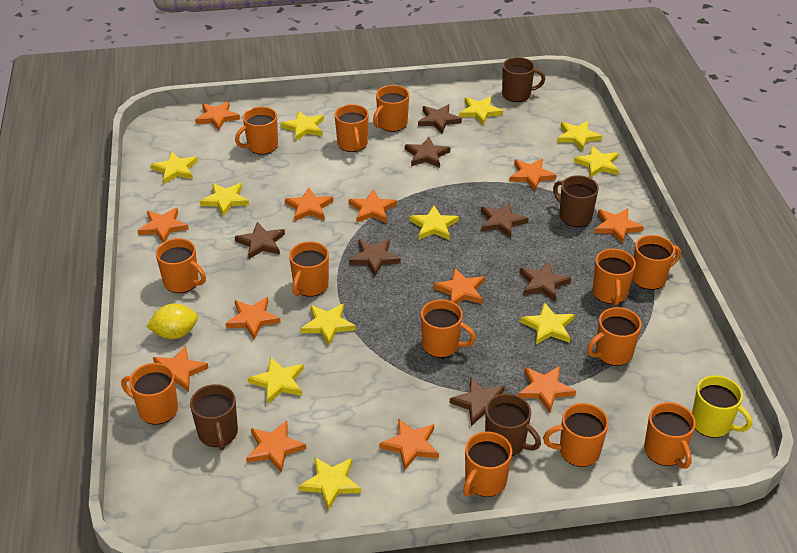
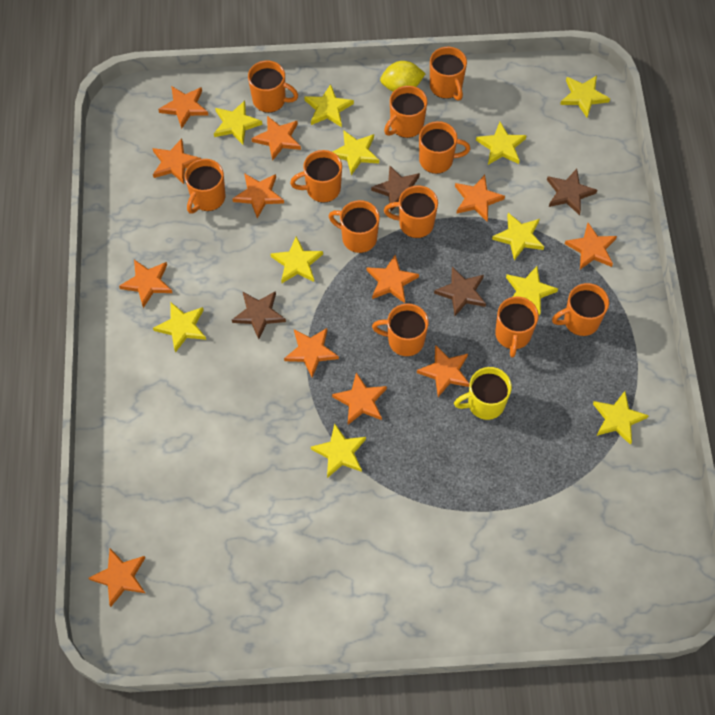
brown mug: [190,384,238,450] [485,393,541,456] [502,57,545,102] [553,175,599,227] = 4 -> none = 0
brown star: [235,222,285,259] [349,239,400,276] [405,137,450,168] [418,104,462,133] [450,377,505,426] [481,202,528,238] [519,261,571,302] = 7 -> [232,291,286,339] [371,166,420,212] [434,267,486,316] [547,169,597,215] = 4
orange mug: [121,363,178,424] [156,238,206,293] [235,107,278,155] [289,241,329,297] [334,104,369,152] [373,85,409,132] [421,300,476,358] [463,432,512,497] [543,403,609,467] [587,307,642,366] [593,249,636,305] [632,235,681,290] [644,402,696,469] = 13 -> [185,159,225,214] [248,61,298,113] [290,150,342,203] [329,200,380,253] [372,304,429,356] [384,86,427,138] [384,186,438,238] [419,121,470,174] [430,47,467,101] [495,297,539,357] [552,283,609,336] = 11

